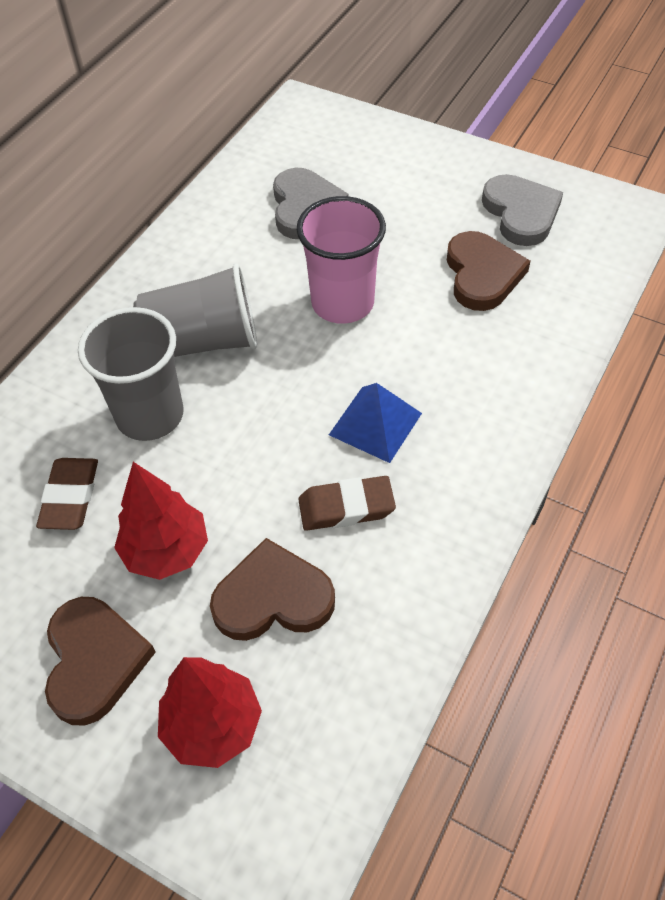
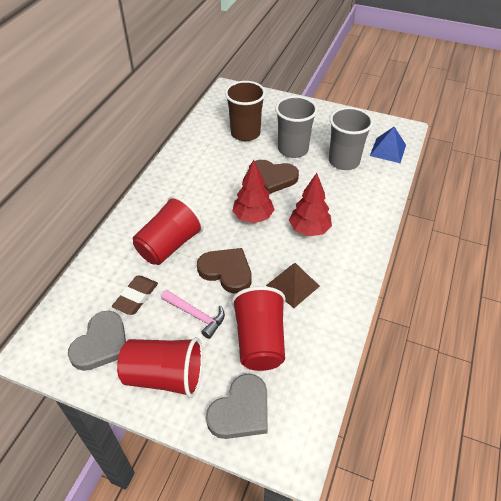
brown cup: none = 0 -> [225,81,266,141] = 1
brown eraser: [36,458,98,530] [298,476,396,531] = 2 -> [112,276,158,315] = 1
brown heart: [45,597,156,726] [210,538,335,641] [447,231,530,311] = 3 -> [197,248,252,293] [249,160,299,194] = 2
brown pyramid: none = 0 -> [266,263,320,308] = 1
pink cup: [296,196,386,324] = 1 -> none = 0
pink hammer: none = 0 -> [161,290,225,339] = 1
red cup: none = 0 -> [117,337,203,398] [133,196,204,265] [232,286,286,371] = 3

